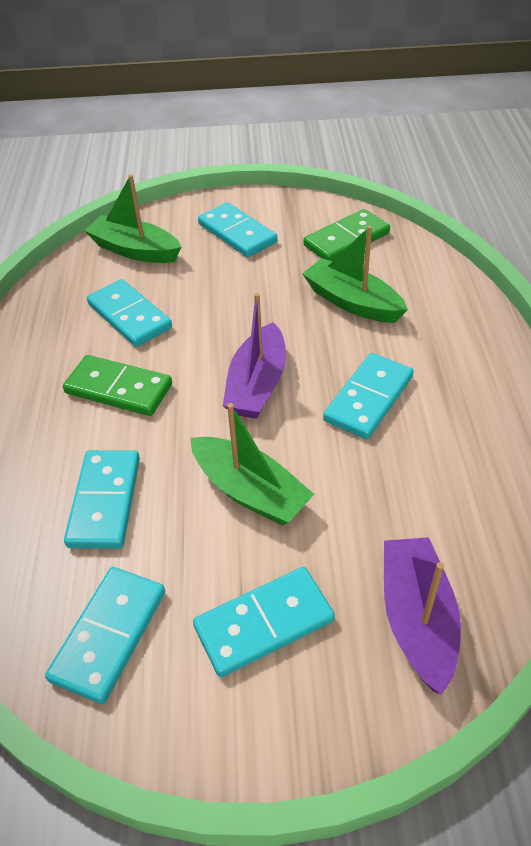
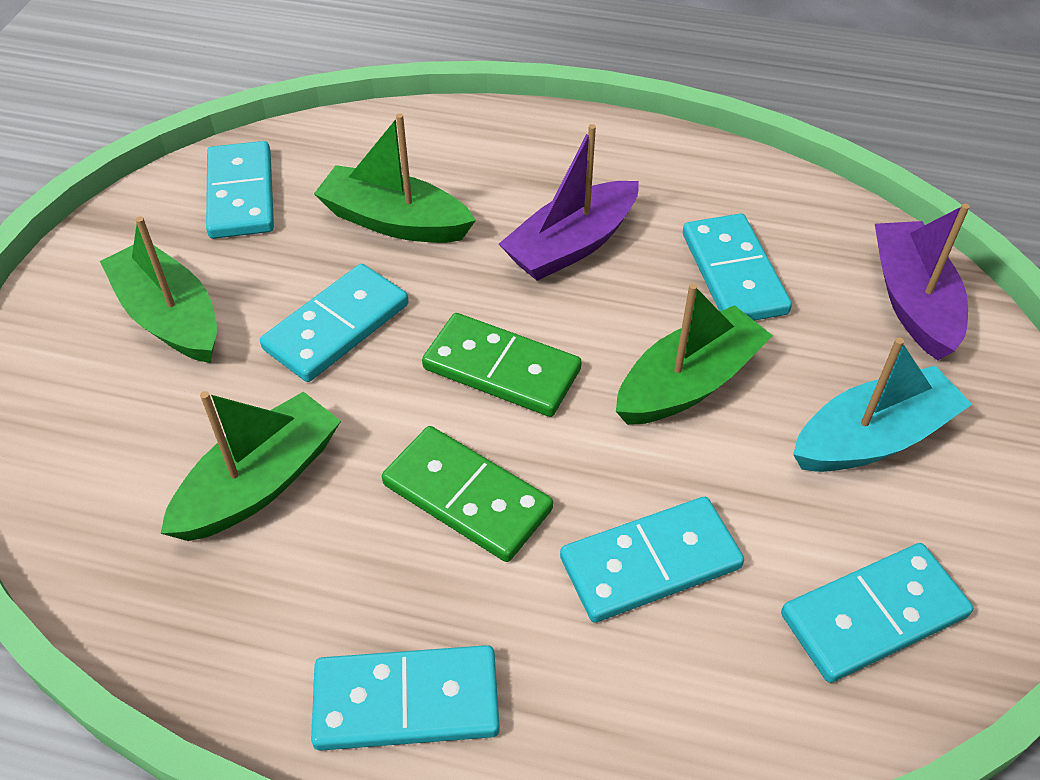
green boat: [84,175,181,263] [191,403,315,525] [302,226,408,323] = 3 -> [100,216,217,363] [161,391,341,541] [314,113,476,243] [616,283,773,425] = 4
turquoise boat: none = 0 -> [793,337,972,472] = 1

